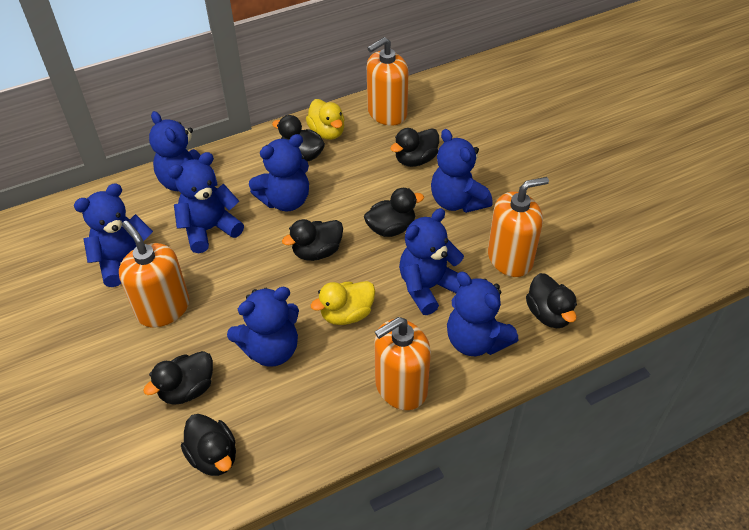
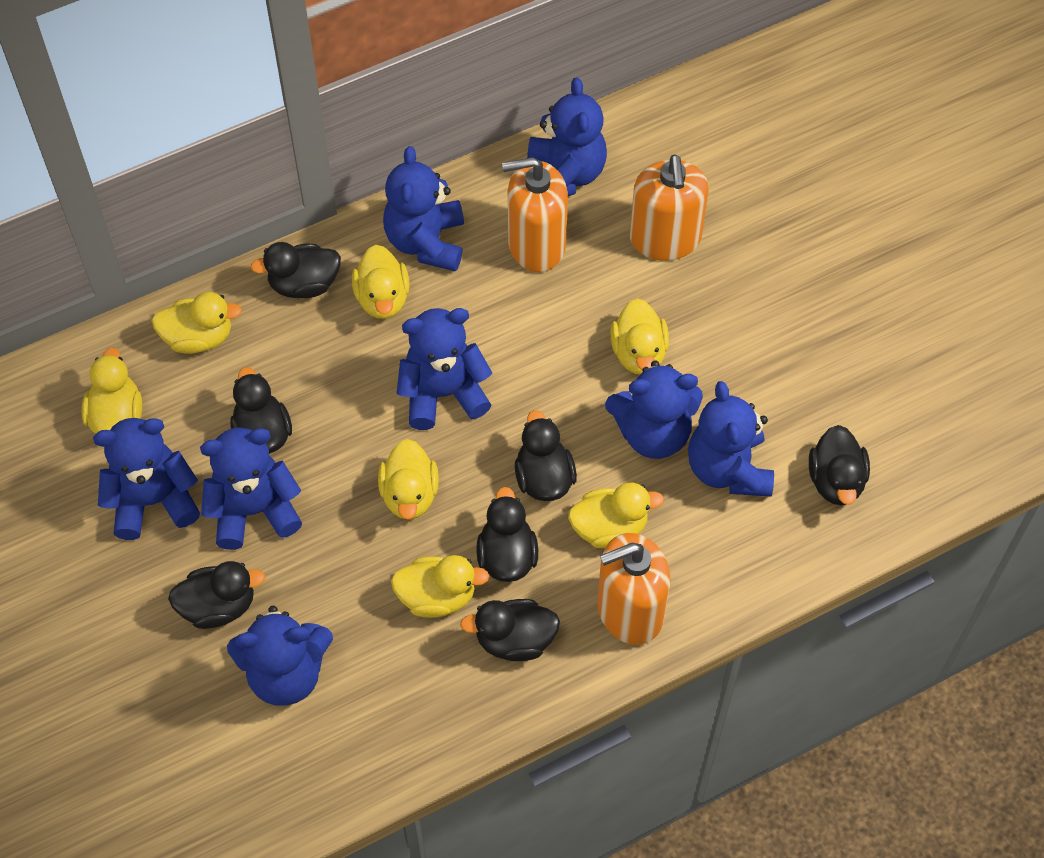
orange soap dispenser: [119,221,190,327] [367,37,408,126] [374,317,431,410] [488,177,549,277] = 4 -> [502,157,568,272] [597,533,670,645] [630,154,709,260] = 3
yellow duck: [306,99,345,140] [311,281,375,325] = 2 -> [81,347,142,434] [152,292,242,354] [352,245,410,319] [378,439,439,520] [391,555,489,618] [568,483,664,548] [611,298,669,374] = 7

